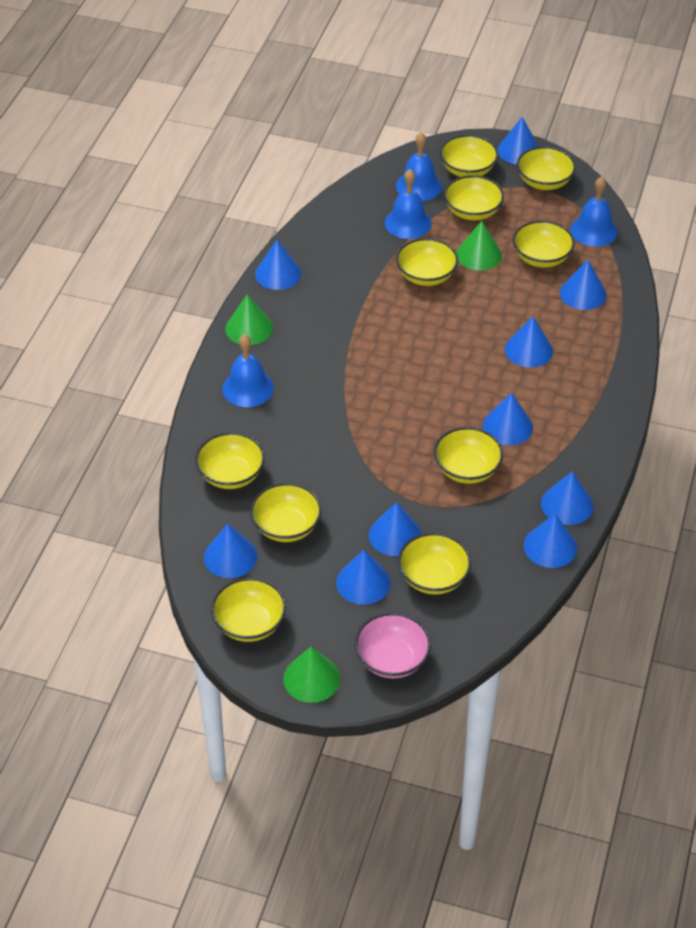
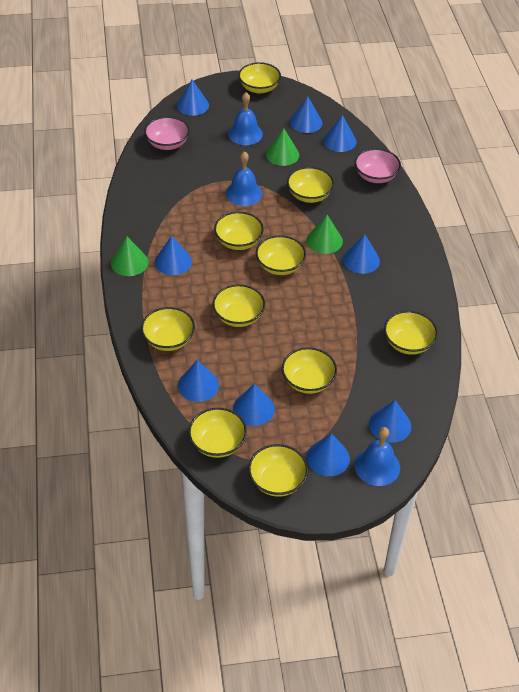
blue bell: [222,334,274,407] [385,169,432,239] [396,132,442,201] [570,176,618,247] = 4 -> [226,151,262,206] [228,92,263,145] [355,427,400,486] = 3
blue cone: [204,524,258,578] [255,240,301,290] [336,550,391,605] [369,502,422,556] [483,393,533,445] [497,117,539,164] [505,316,553,368] [524,513,577,568] [541,471,593,525] [560,260,607,310] = 10 -> [155,236,192,275] [177,80,209,116] [178,360,219,402] [233,384,275,426] [290,97,322,133] [307,433,350,476] [323,115,356,152] [343,234,380,274] [369,400,411,443] = 9
pink bowl: [355,613,431,679] = 1 -> [144,116,190,150] [355,148,401,183] = 2

